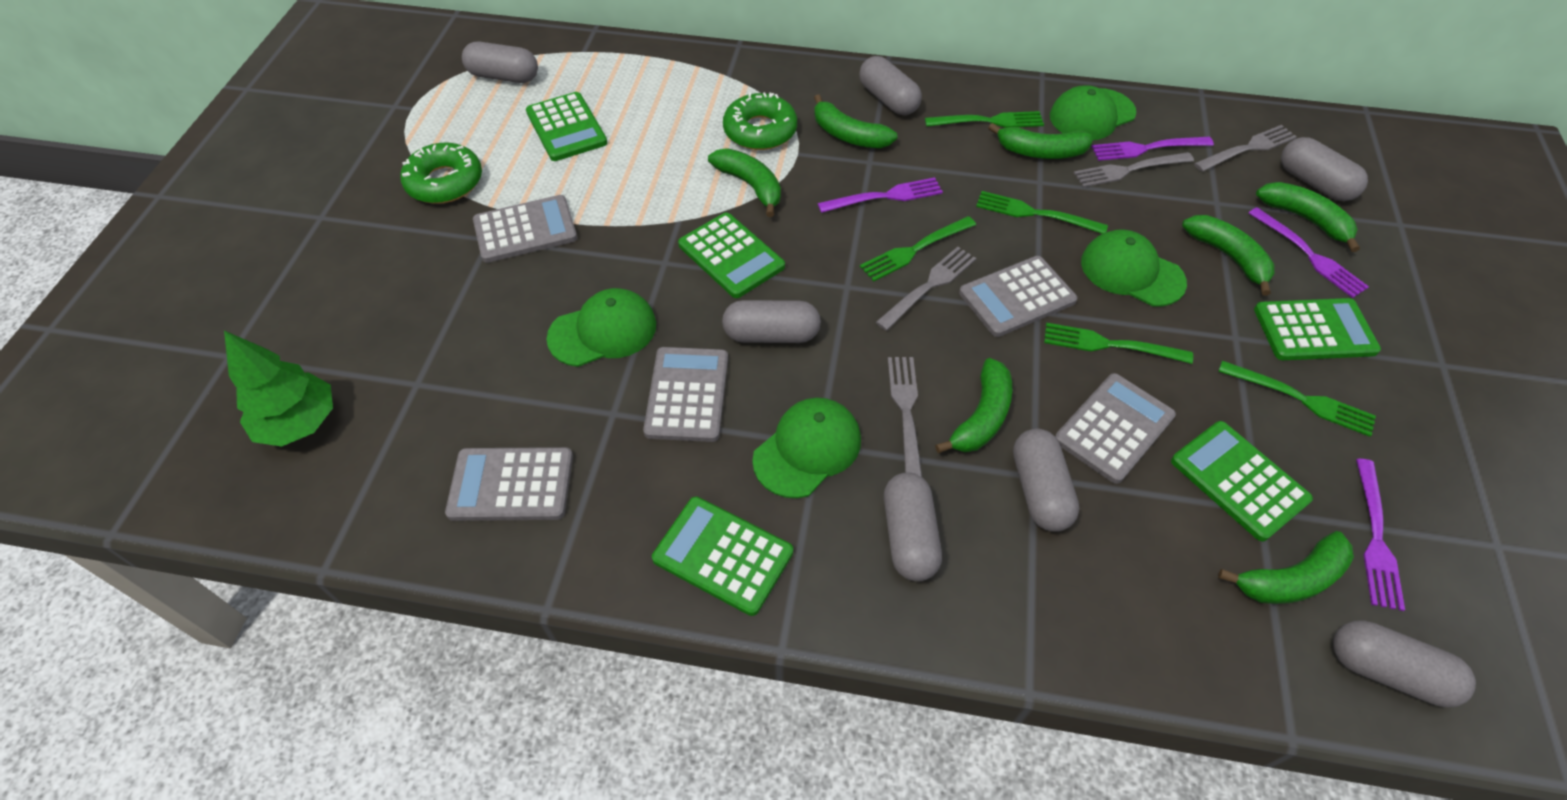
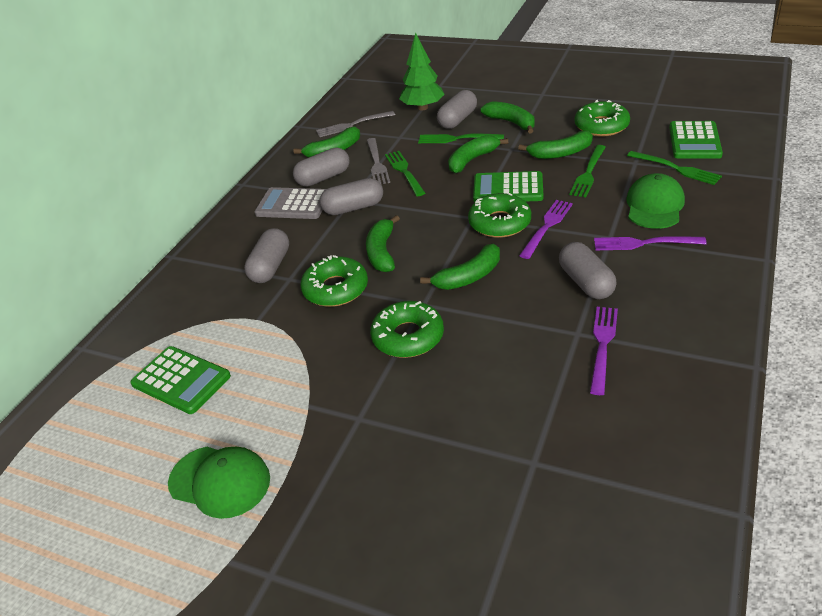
green banana: [708,149,781,217] [814,94,898,148] [935,358,1013,453] [988,123,1093,159] [1182,215,1275,296] [1218,531,1354,604] [1256,182,1360,252] = 7 -> [294,126,360,158] [366,215,400,272] [420,244,500,290] [448,135,508,173] [481,101,535,134] [518,131,593,159] = 6
green calculator: [526,92,607,161] [652,497,793,616] [678,212,785,298] [1171,421,1313,541] [1254,298,1381,360] = 5 -> [130,346,231,414] [473,171,543,202] [669,121,723,159] = 3
green cap: [546,288,656,367] [752,398,861,498] [1050,85,1136,140] [1081,230,1187,307] = 4 -> [168,447,270,519] [626,173,685,229] = 2
green donut: [400,142,482,204] [723,92,797,150] = 2 -> [301,255,368,307] [370,301,444,358] [468,193,531,238] [575,100,630,137] = 4
green fork: [860,216,976,282] [925,111,1044,128] [976,191,1108,234] [1044,323,1193,364] [1218,361,1376,437] = 5 -> [385,151,425,196] [418,133,504,143] [569,145,606,197] [627,151,722,185] = 4
grey calculator: [445,447,573,521] [473,195,577,263] [643,347,728,442] [959,256,1078,337] [1055,373,1176,484] = 5 -> [254,187,326,219] = 1
grey capsule: [462,42,538,83] [722,300,821,343] [859,56,922,115] [884,472,942,581] [1013,429,1079,532] [1281,137,1368,201] [1333,620,1476,708] = 7 -> [244,228,289,283] [293,147,350,187] [320,178,383,215] [437,90,477,129] [559,242,617,299] = 5
grey fork: [876,247,976,331] [888,357,922,477] [1074,152,1194,187] [1194,125,1297,172] = 4 -> [316,111,395,137] [367,138,390,184] = 2
purple fork: [818,177,943,213] [1091,137,1214,161] [1248,207,1369,298] [1356,459,1405,611] = 4 -> [519,200,573,259] [590,307,618,395] [594,236,707,250] = 3

